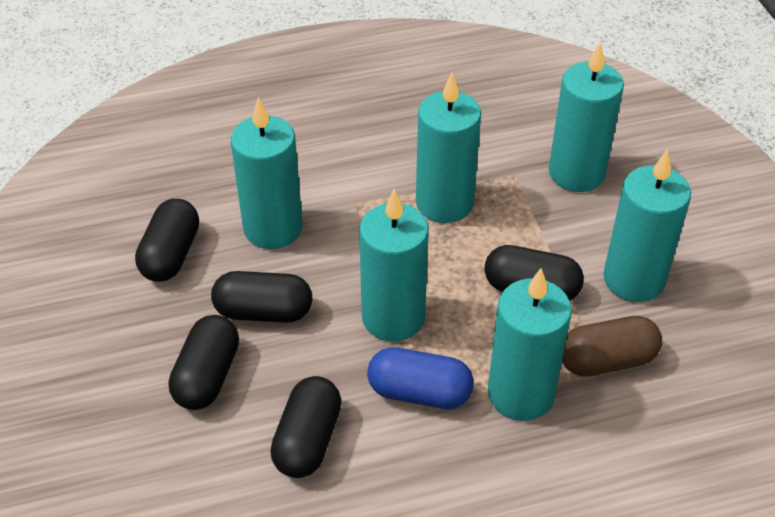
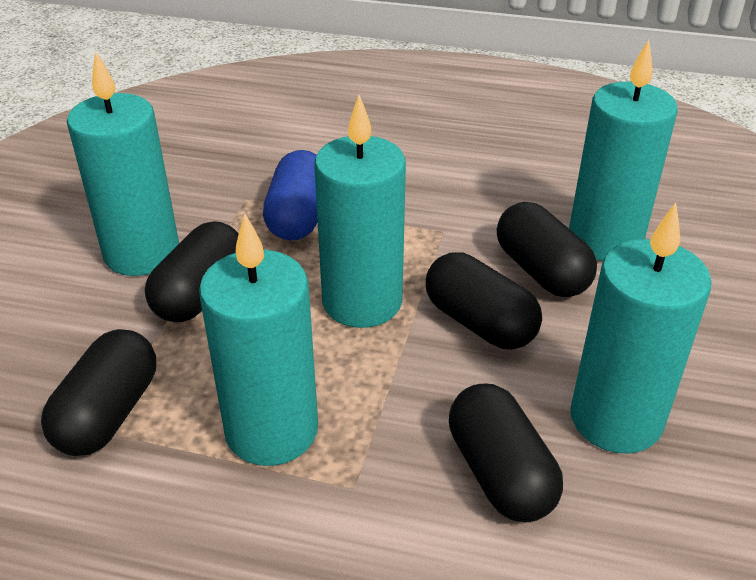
brown capsule: [562,316,662,377] = 1 -> none = 0
turquoise candle: [231,97,302,249] [359,188,429,342] [416,73,481,223] [488,268,572,421] [549,42,624,192] [603,149,691,302] = 6 -> [67,52,179,276] [199,214,318,466] [314,95,406,328] [569,40,678,261] [570,202,711,454] = 5

